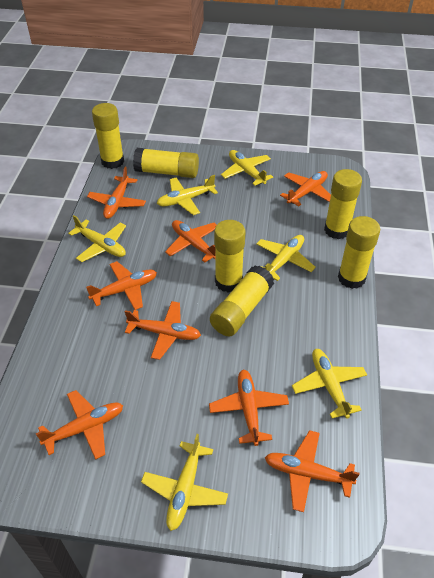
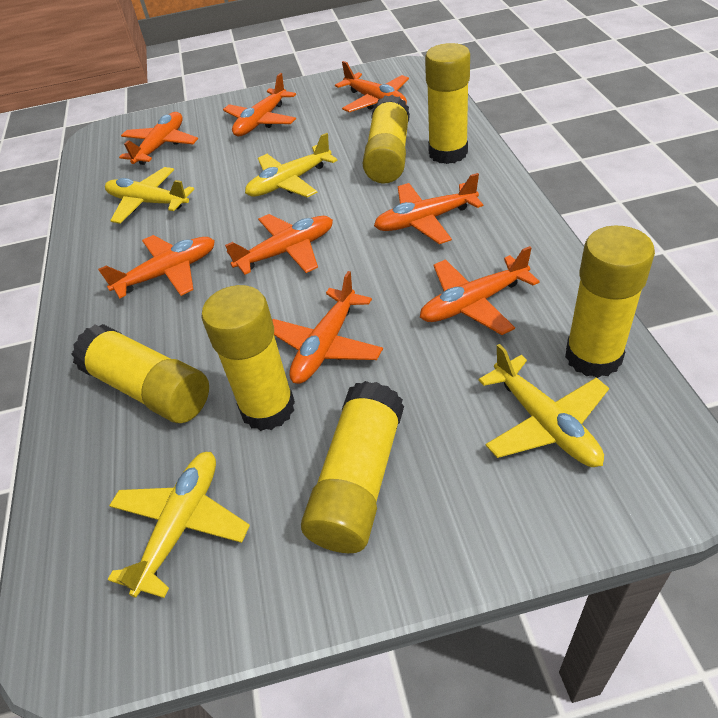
yellow plane: [68,215,126,262] [141,434,228,531] [157,175,218,215] [221,150,273,186] [256,235,316,281] [292,349,367,419] = 6 -> [105,167,194,224] [108,452,250,598] [245,133,338,197] [478,344,609,467] = 4

